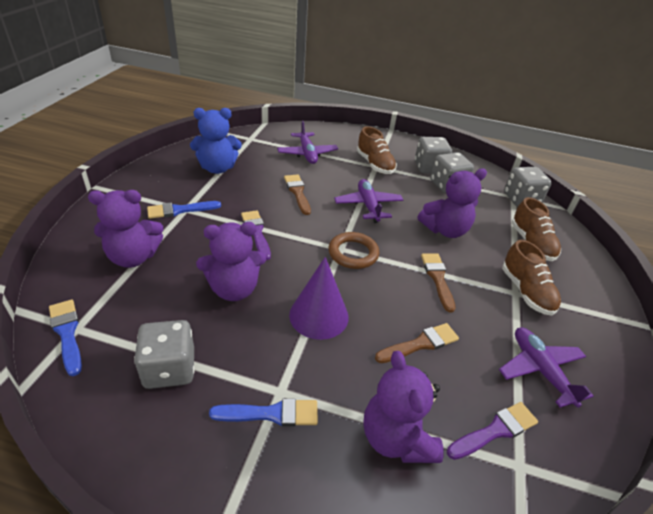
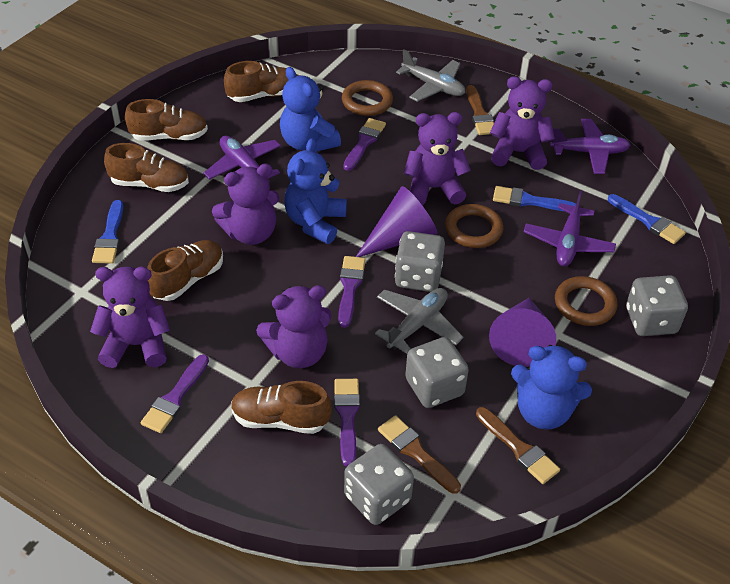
blue teddy bear: [190,108,242,174] = 1 -> [280,67,341,152] [284,138,347,244] [511,345,592,430] = 3
brown ring: [328,232,379,269] = 1 -> [342,80,393,116] [445,204,503,248] [555,276,618,326] = 3
brown shoe: [357,126,397,174] [502,240,561,316] [511,197,561,261] = 3 -> [104,143,189,192] [125,99,208,141] [147,240,223,301] [224,61,297,102] [231,381,332,434] = 5
grey plane: none = 0 -> [375,288,463,354] [396,49,465,102] = 2
purple brush: [241,210,271,260] [447,402,538,460] = 2 -> [141,354,209,433] [334,379,360,467] [338,256,366,328] [343,118,386,171] = 4
purple cone: [289,257,348,340] = 1 -> [356,186,437,257] [489,298,556,367] = 2
purple teddy bear: [88,190,163,268] [196,222,266,301] [364,351,444,463] [418,168,487,238] = 4 -> [90,267,170,368] [212,164,279,245] [256,285,332,368] [404,112,471,205] [490,76,555,170] = 5

